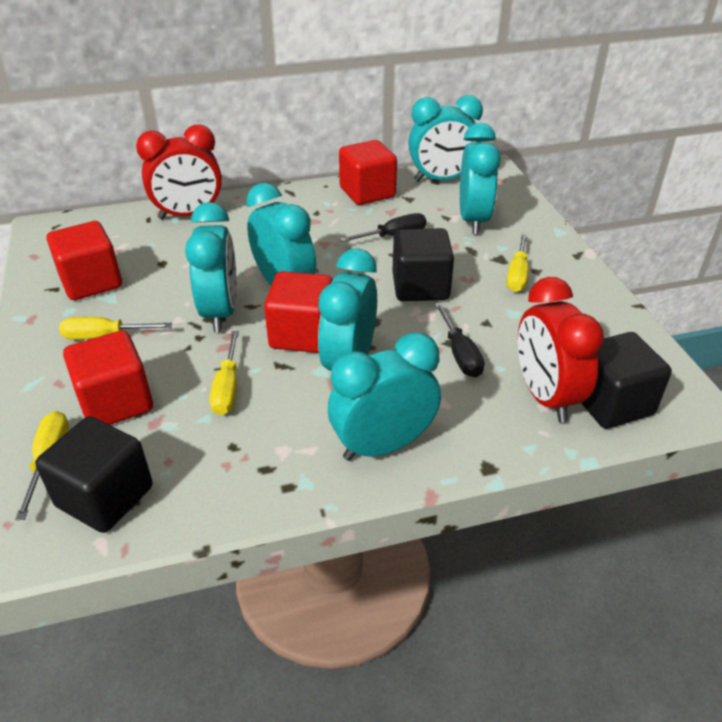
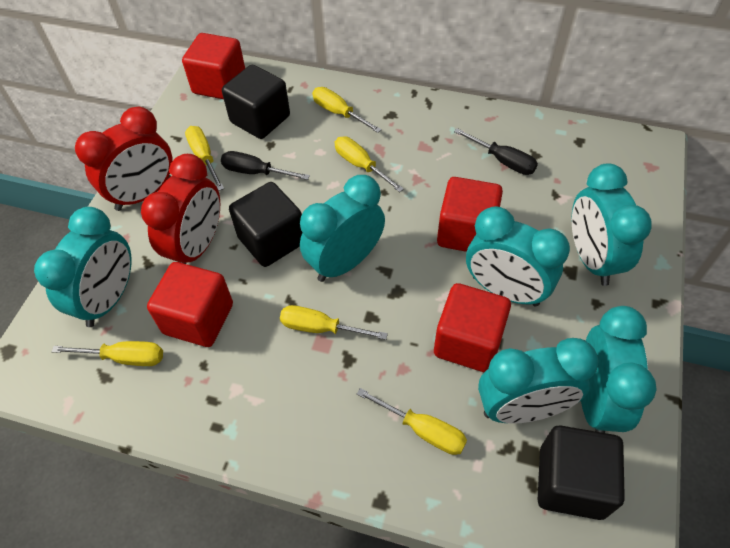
yellow screwdriver: [15,411,69,520] [59,317,172,340] [209,331,239,415] [506,233,529,292] = 4 -> [52,341,163,366] [185,126,224,191] [280,305,388,340] [312,87,382,133] [335,136,404,192] [357,388,467,455] = 6

